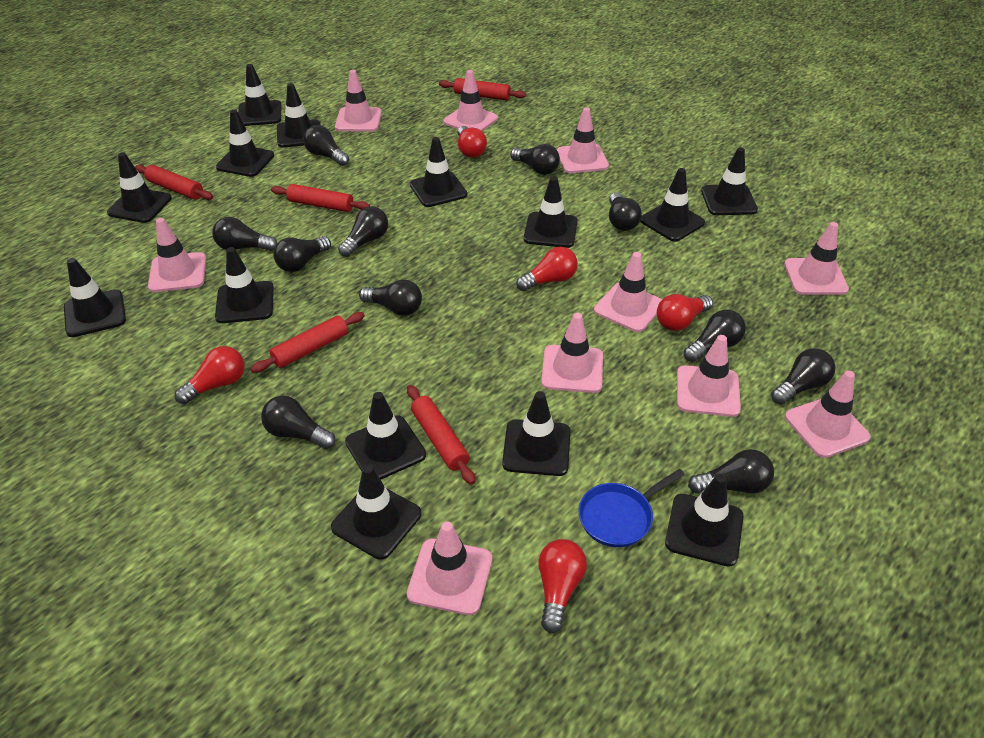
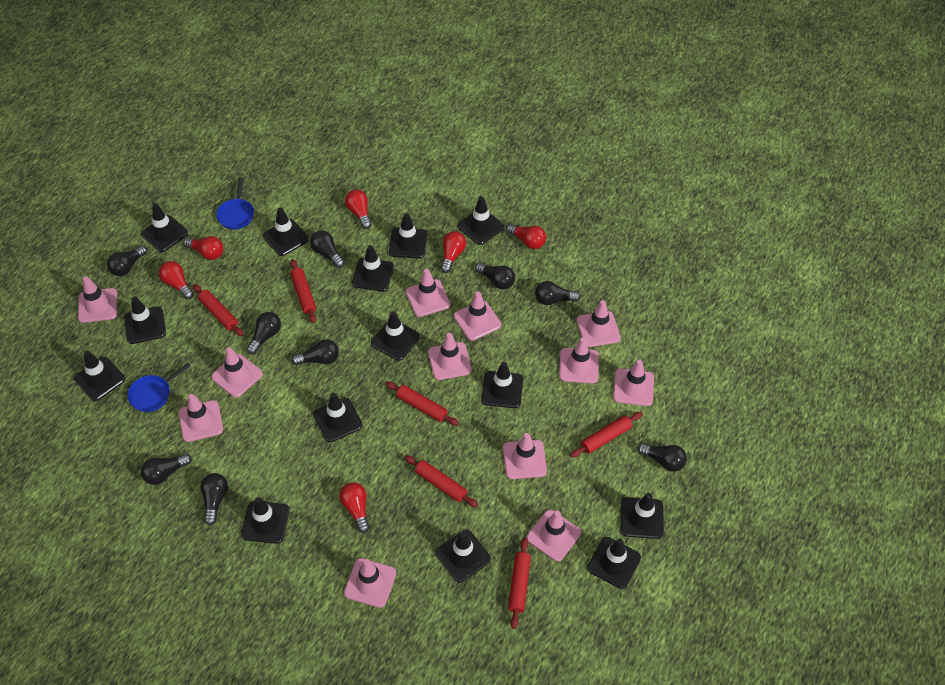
black light bulb: [212,217,277,251] [261,396,335,449] [273,236,331,272] [303,125,349,166] [338,206,388,257] [359,279,422,316] [511,144,560,175] [609,193,642,231] [684,310,746,362] [688,449,774,494] [771,348,835,405] = 11 -> [107,245,147,276] [141,454,192,485] [200,473,228,526] [247,312,281,354] [292,339,339,365] [310,230,345,268] [475,263,515,289] [535,281,581,305] [637,443,687,472] = 9
blue pan: [579,469,685,547] = 1 -> [127,363,191,412] [216,178,254,229] = 2
pink traffic cone: [148,218,206,292] [335,70,382,132] [407,521,492,615] [443,70,498,131] [541,313,603,393] [557,107,609,173] [594,252,662,332] [677,335,741,417] [784,222,849,295] [785,370,871,458] = 10 -> [78,276,117,323] [178,394,223,442] [211,347,263,397] [344,558,396,608] [406,269,450,317] [428,333,472,380] [454,292,501,341] [503,433,547,479] [527,510,581,561] [559,337,599,383] [577,300,621,347] [613,359,654,406] = 12
red light bulb: [175,346,245,404] [458,126,487,158] [516,247,578,291] [538,539,587,633] [657,294,713,331] = 5 -> [159,261,194,299] [184,236,223,260] [339,482,370,533] [345,189,372,229] [441,231,466,273] [506,224,546,249] = 6
red rolling pin: [135,165,213,200] [251,312,365,373] [271,184,370,212] [407,385,475,485] [439,78,526,101] = 5 -> [193,284,244,336] [290,259,316,323] [386,381,459,426] [404,455,478,507] [508,537,531,629] [570,412,642,458] = 6

